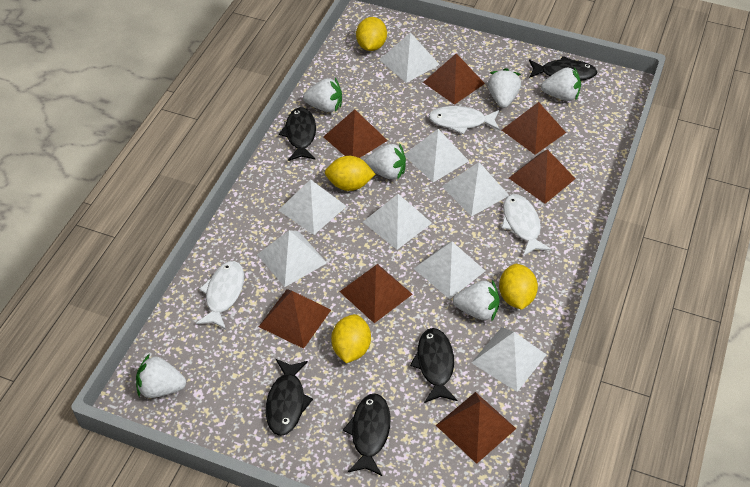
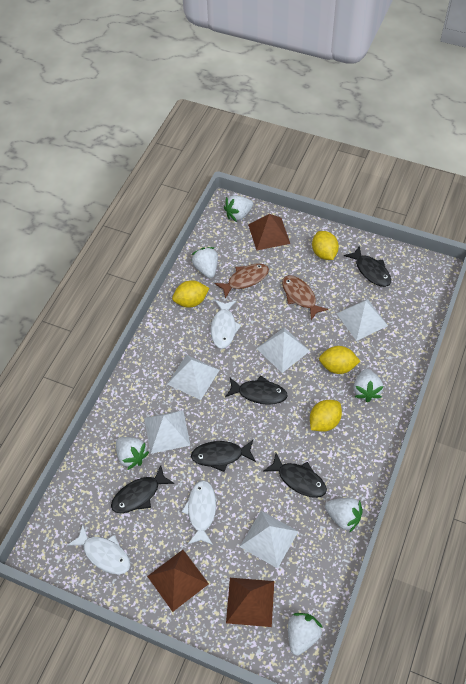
brown fish: none = 0 -> [215,263,269,299] [282,275,328,320] = 2
brown pyramid: [259,289,331,349] [323,109,388,158] [339,264,413,323] [423,53,485,105] [436,392,516,464] [502,102,566,155] [509,149,576,204] = 7 -> [147,550,209,612] [226,578,274,627] [248,214,290,251] = 3
white pyramid: [257,230,327,287] [278,179,347,235] [363,194,432,250] [379,32,440,83] [404,129,469,182] [413,241,485,299] [442,162,509,217] [471,327,547,392] = 8 -> [144,410,191,454] [167,355,219,400] [240,511,299,569] [256,328,310,373] [336,299,388,341] = 5

